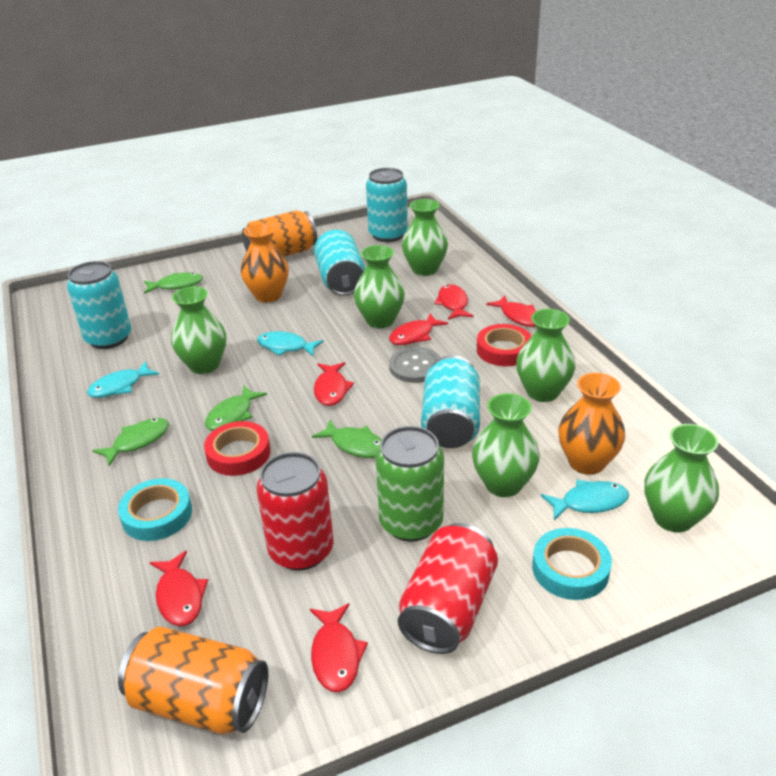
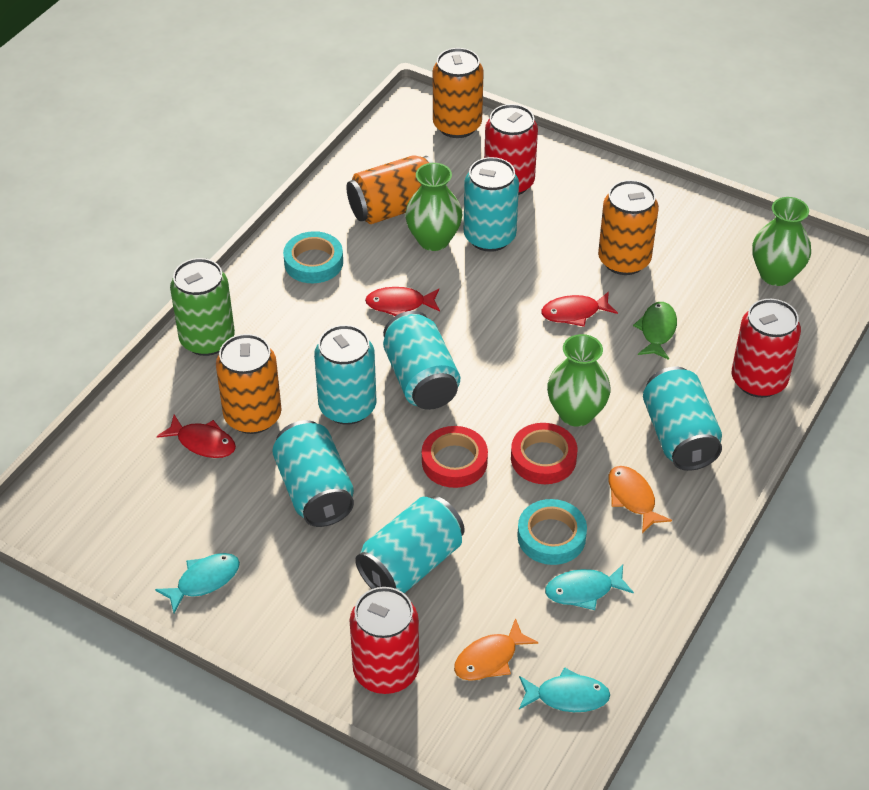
green fish: [92,418,169,466] [144,272,203,294] [205,385,267,431] [312,420,382,458] = 4 -> [633,302,677,360] = 1
green vase: [171,286,226,374] [354,245,405,328] [402,199,448,276] [472,393,540,497] [516,309,576,402] [644,424,719,533] = 6 -> [405,163,462,251] [547,334,611,427] [752,197,811,286] = 3
grey button: [389,347,441,383] = 1 -> none = 0
orange can: [118,627,268,735] [242,210,317,257] = 2 -> [216,334,282,434] [346,155,433,224] [433,48,484,138] [598,180,659,275] = 4
orange fish: none = 0 -> [454,618,538,681] [608,466,672,533] = 2
orange vase: [241,223,289,303] [558,373,625,475] = 2 -> none = 0
red can: [256,452,334,571] [398,523,498,654] = 2 -> [349,587,419,694] [484,104,538,195] [732,299,801,398] = 3
red fish: [149,551,208,626] [310,603,368,692] [314,362,354,406] [389,313,448,345] [434,284,474,320] [486,296,536,327] = 6 -> [157,415,236,458] [365,287,440,316] [541,291,618,327] = 3
turquoise can: [67,261,131,349] [314,230,365,295] [366,168,408,242] [421,355,480,448] = 4 -> [272,420,354,527] [314,325,376,425] [355,496,465,593] [383,311,460,410] [464,157,519,252] [643,367,722,471] = 6

